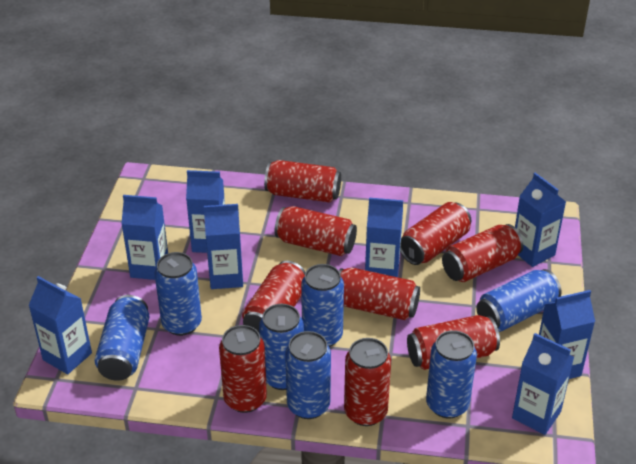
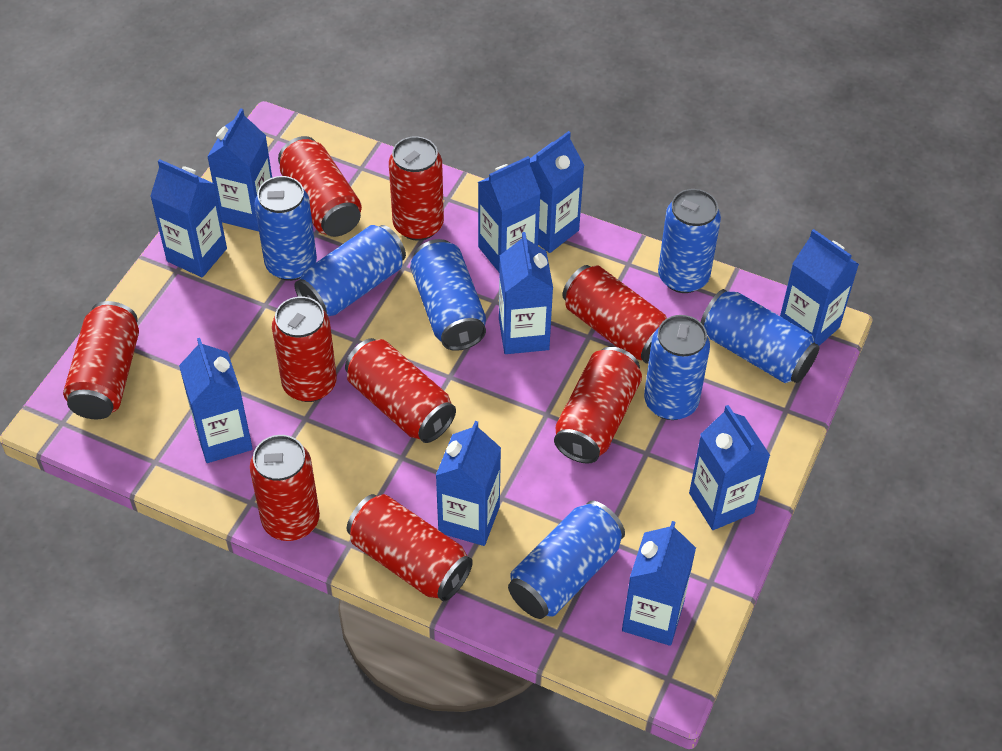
blue carton: [29,276,92,374] [121,195,168,280] [186,170,225,253] [204,204,243,289] [365,198,403,277] [512,333,574,435] [515,173,566,267] [539,290,595,379] = 8 -> [150,159,227,277] [179,338,253,463] [207,108,272,231] [436,421,501,546] [478,156,541,272] [499,232,553,354] [530,131,585,253] [622,521,696,646] [689,405,771,530] [780,229,859,346] = 10

